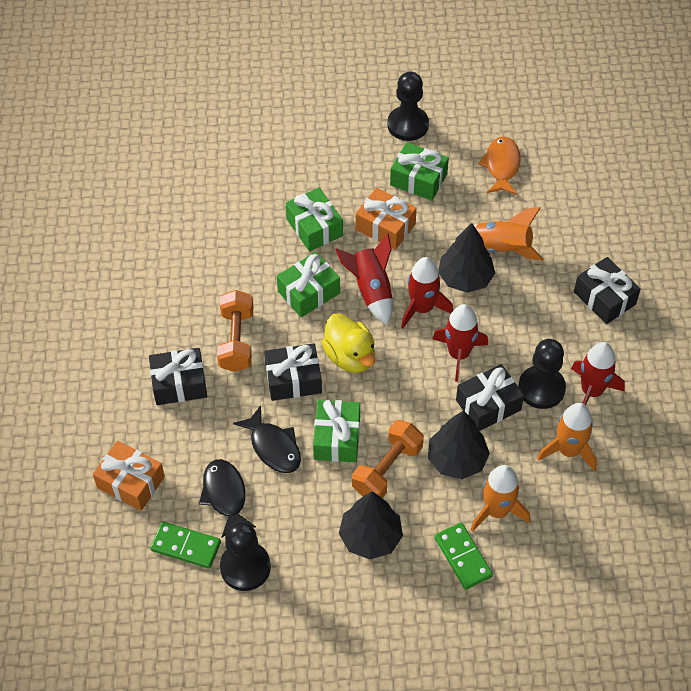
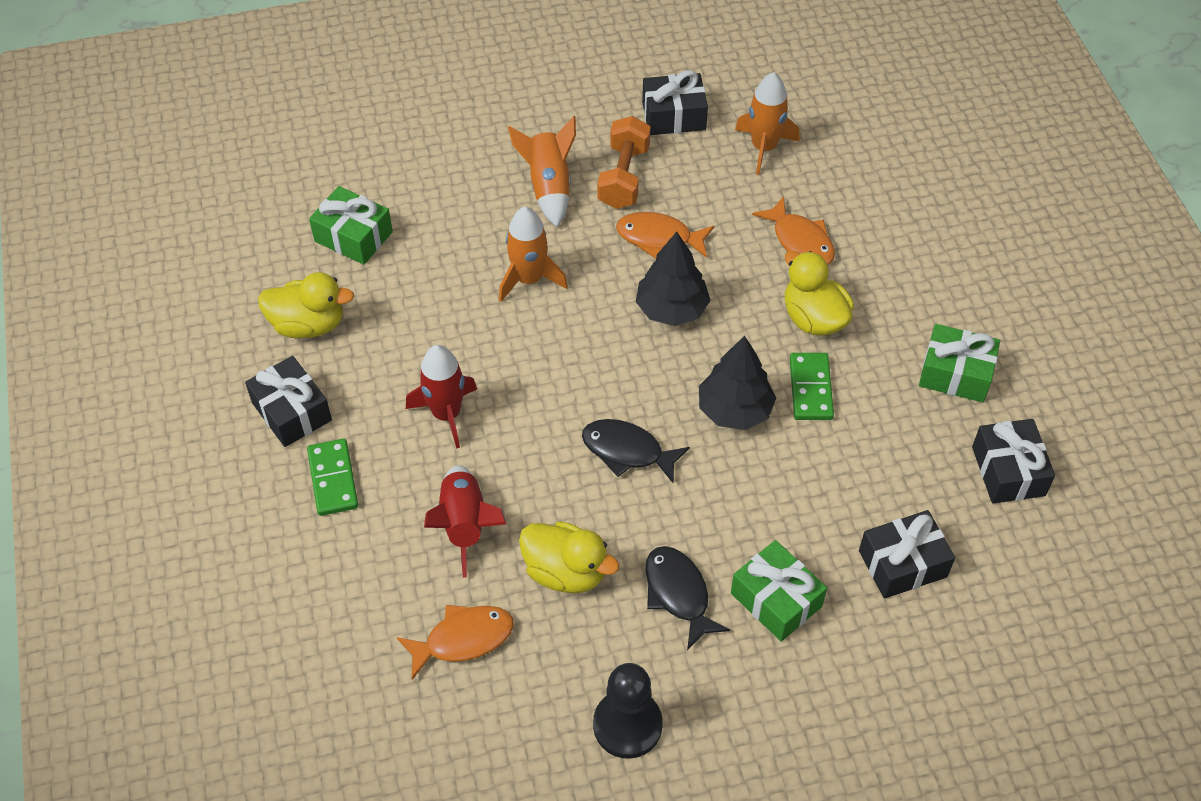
black pawn: [220,521,271,591] [387,72,429,141] [518,339,566,409] = 3 -> [593,663,663,759] = 1
black tree: [339,491,403,559] [428,410,490,479] [438,223,495,293] = 3 -> [636,232,711,326] [699,336,776,430] = 2
green gift: [277,252,340,317] [286,188,343,251] [313,400,360,462] [390,142,449,201] = 4 -> [309,186,393,265] [731,540,827,642] [919,324,1000,402] = 3
orange dumbbell: [217,290,253,372] [352,420,424,498] = 2 -> [597,116,650,209] = 1
orange fish: [478,137,521,195] = 1 -> [397,605,514,680] [616,212,714,258] [752,196,835,265] = 3
orange gift: [93,441,165,511] [356,188,417,250] = 2 -> none = 0
red rocket: [335,233,393,325] [401,257,453,328] [432,304,488,382] [571,342,625,405] = 4 -> [406,345,477,449] [424,465,506,578] = 2
yellow duck: [322,313,375,373] = 1 -> [258,272,354,338] [519,521,619,593] [785,250,854,336] = 3

